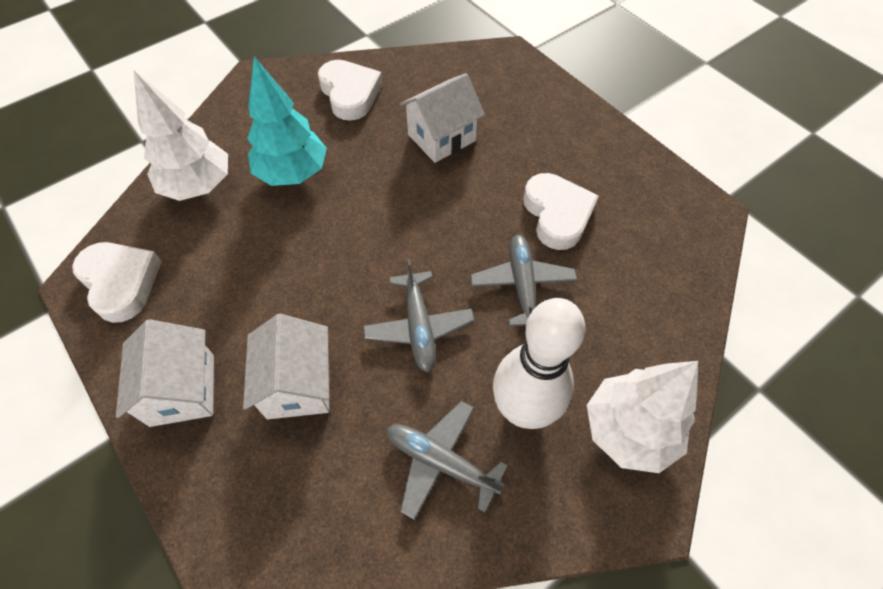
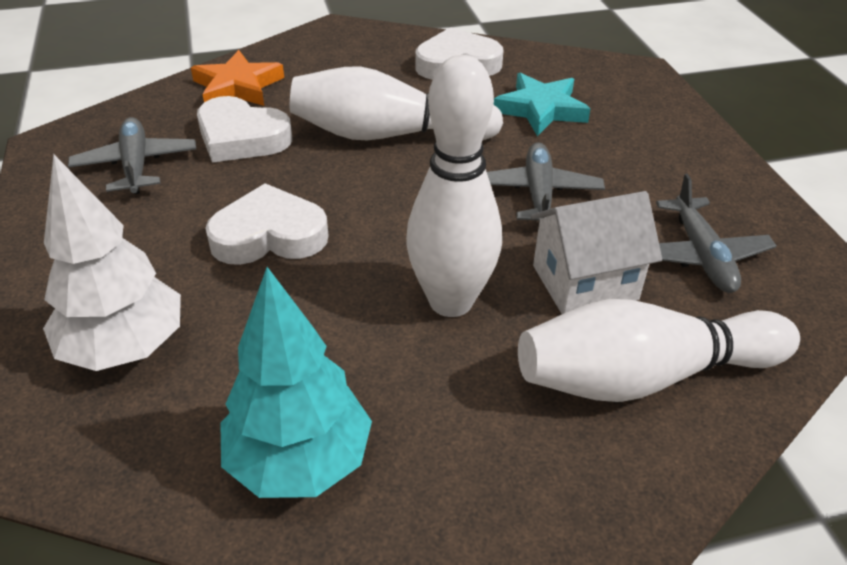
orange star: none = 0 -> [191,50,284,106] = 1
turquoise star: none = 0 -> [493,73,590,136] = 1
white bowling pin: [493,298,585,429] = 1 -> [290,66,503,140] [406,55,502,317] [518,299,800,402] = 3
white house: [116,319,214,427] [243,314,329,419] [400,73,485,163] = 3 -> [531,191,662,314] = 1
white tree: [134,71,228,201] [587,361,698,473] = 2 -> [43,154,181,371] = 1

